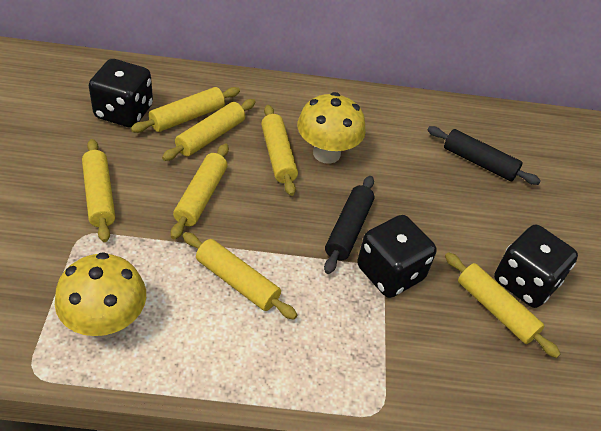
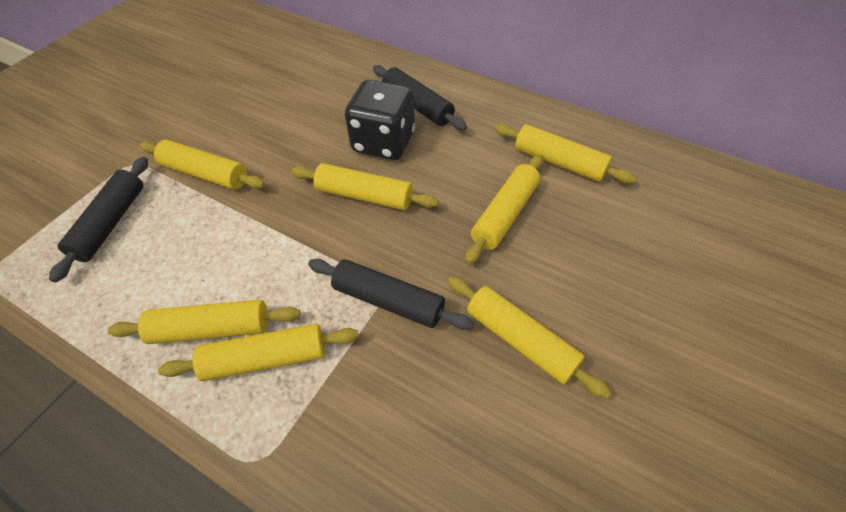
black dice: [89,59,153,128] [357,215,437,298] [494,225,578,308] = 3 -> [345,80,415,160] = 1
black rolling pin: [324,176,374,274] [428,126,541,185] = 2 -> [49,157,148,283] [308,259,474,330] [373,65,467,130] = 3
yellow mushroom: [55,252,146,338] [297,92,366,164] = 2 -> none = 0

